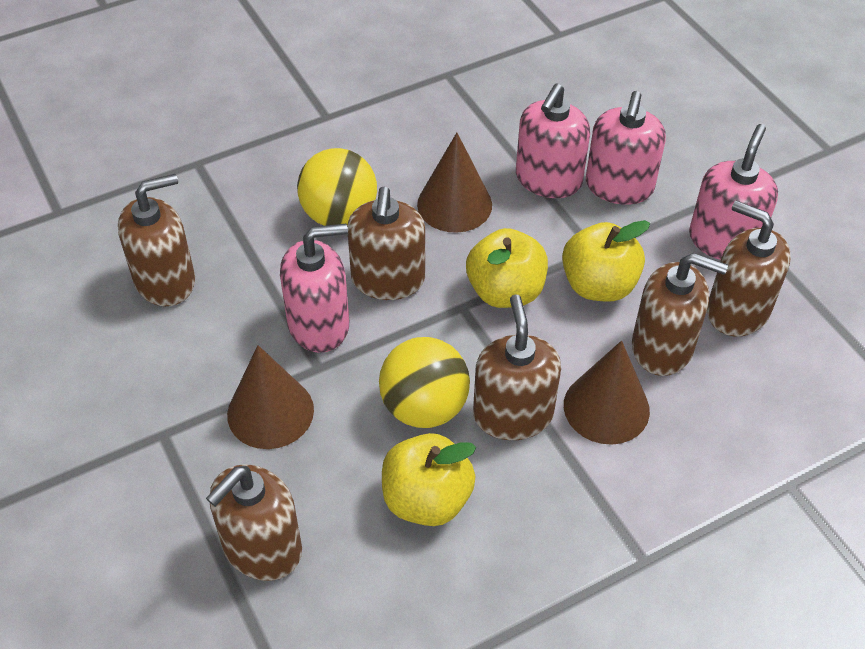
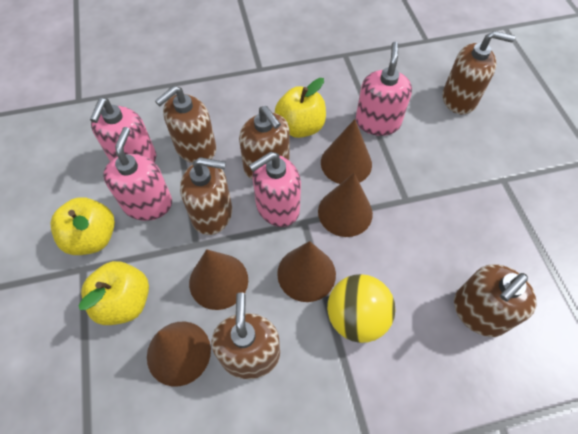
brown cone: [227,345,314,449] [417,133,492,233] [564,341,650,445] = 3 -> [147,322,211,387] [189,249,248,310] [277,241,336,302] [318,173,373,237] [321,119,372,184] = 5
yellow ball: [297,148,377,226] [379,337,470,428] = 2 -> [327,274,395,343] = 1

